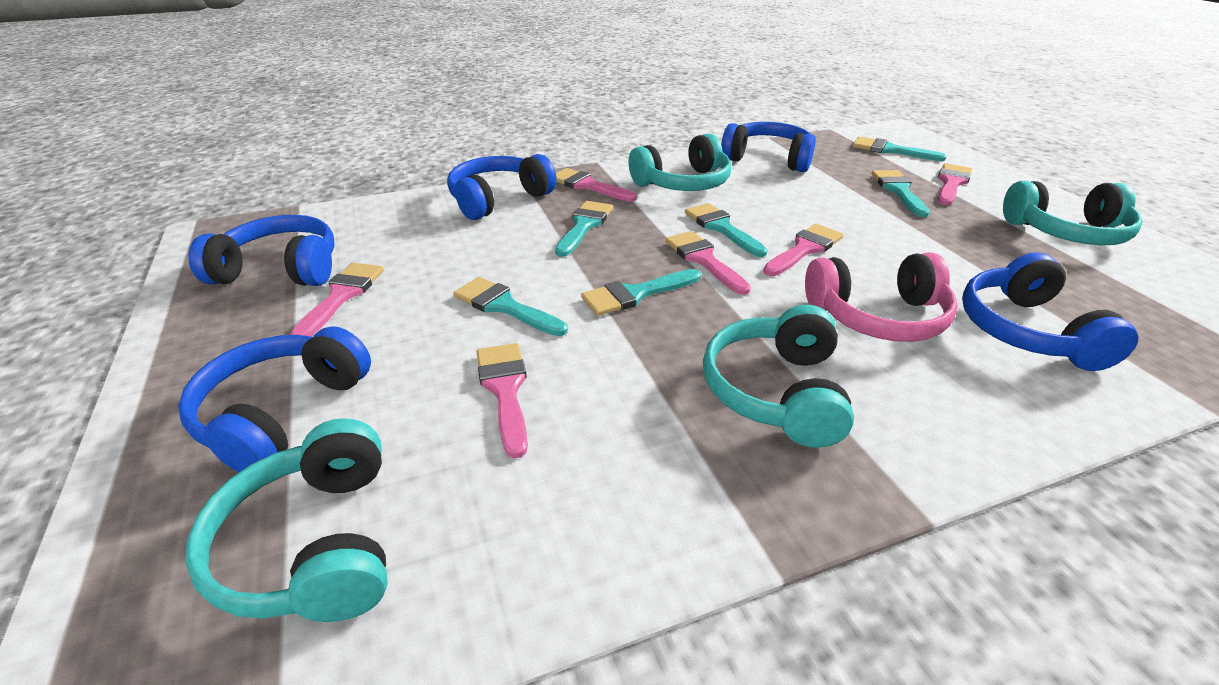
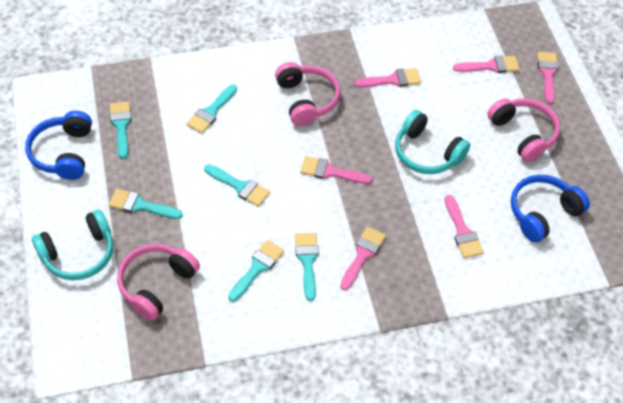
blue headphones: [178,326,371,472] [189,215,335,286] [447,154,557,220] [721,122,816,172] [962,252,1139,371] = 5 -> [25,111,92,180] [511,175,590,242] = 2
pink headphones: [805,252,958,342] = 1 -> [117,244,200,321] [275,62,340,126] [487,98,560,162] = 3
turquoise headphones: [185,418,388,622] [628,133,731,191] [703,305,854,448] [1003,181,1143,245] = 4 -> [32,210,113,280] [395,110,470,174] = 2

